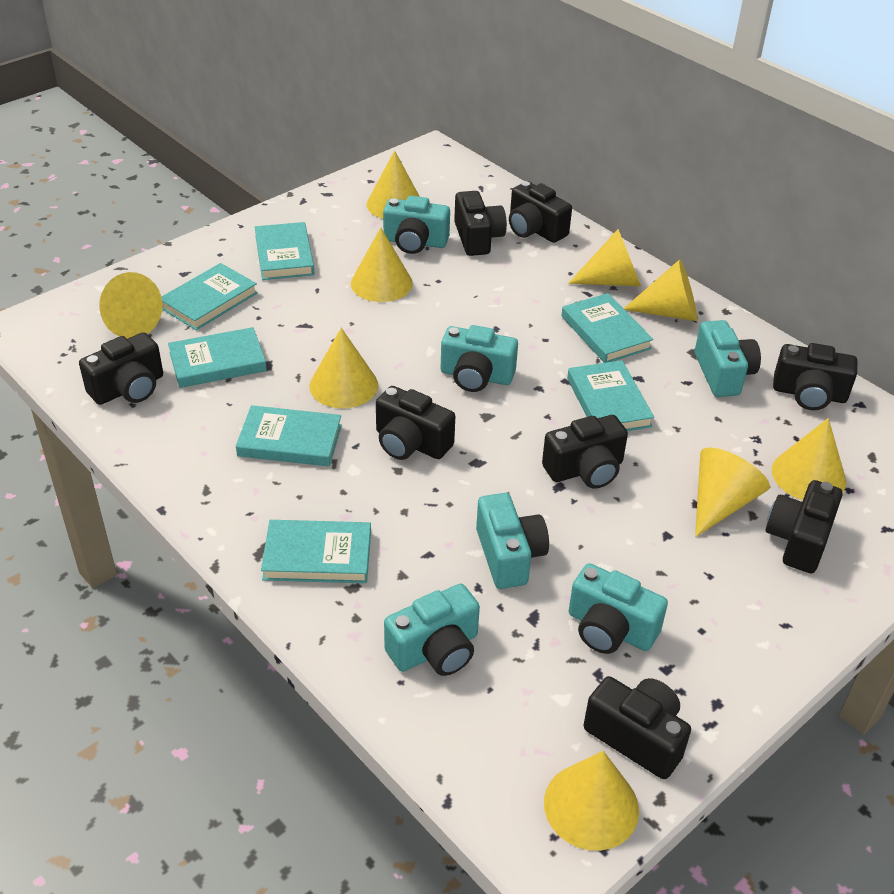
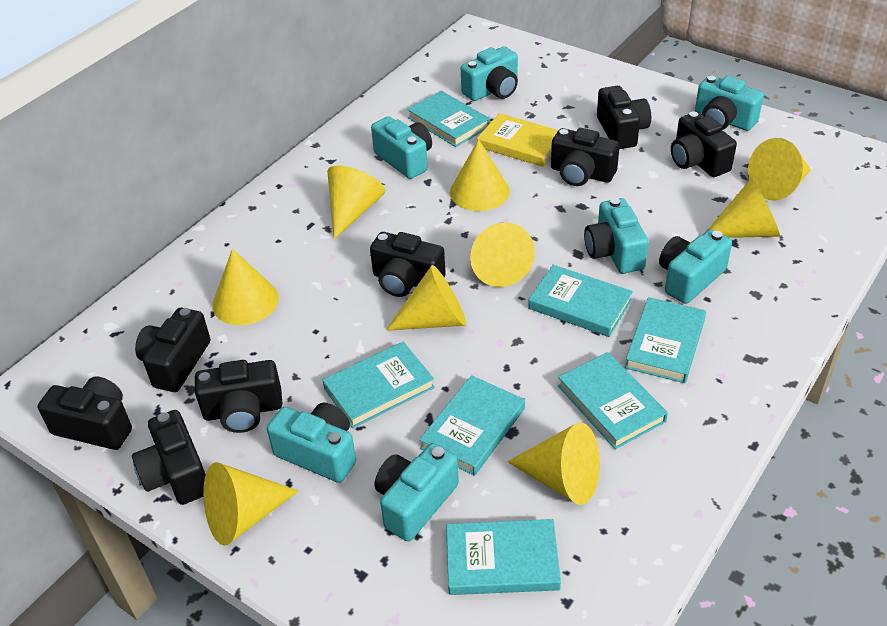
turquoise camera: [383,196,450,254] [384,584,480,676] [441,325,518,392] [476,493,549,589] [569,563,668,654] [695,320,761,397] = 6 -> [267,403,356,483] [371,116,432,179] [375,443,459,542] [461,46,518,101] [584,198,649,274] [659,229,732,304] [695,75,764,131] = 7
yellow book: none = 0 -> [477,113,558,167] = 1

